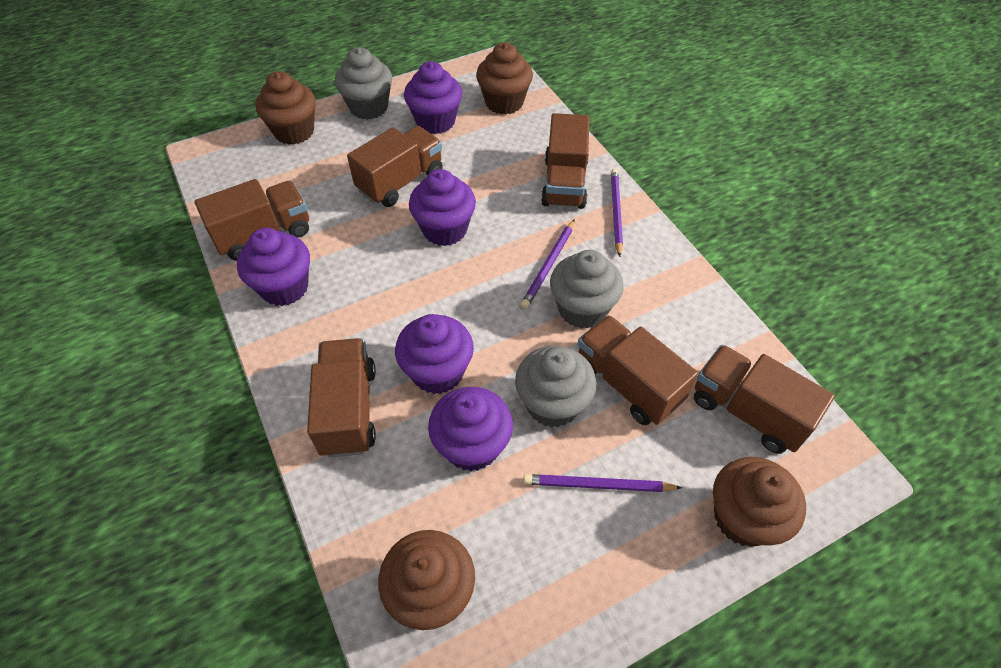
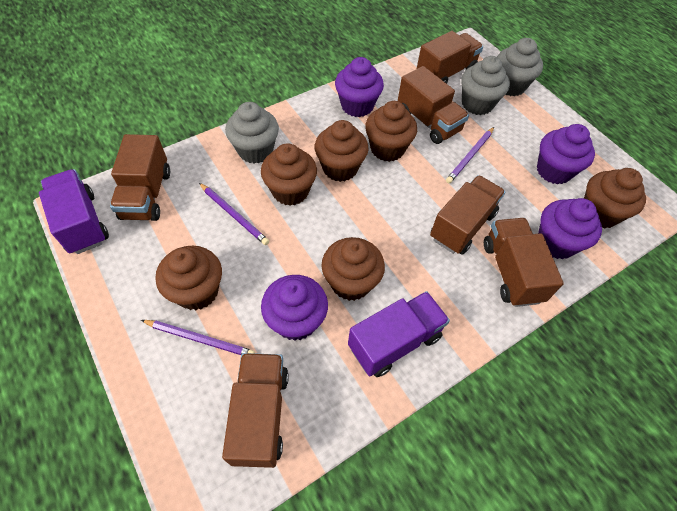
brown cupcake: [256,71,316,145] [378,530,475,630] [476,43,533,115] [713,457,806,547] = 4 -> [155,246,222,310] [261,143,317,206] [315,120,369,182] [321,237,385,301] [365,101,417,162] [584,168,646,228] = 6
purple cupcake: [237,228,310,306] [395,314,474,394] [404,61,462,134] [409,169,476,246] [428,387,513,472] = 5 -> [261,275,328,341] [335,57,384,117] [537,124,595,184] [538,198,602,259] = 4
purple truck: none = 0 -> [39,169,109,254] [348,291,450,377] = 2

